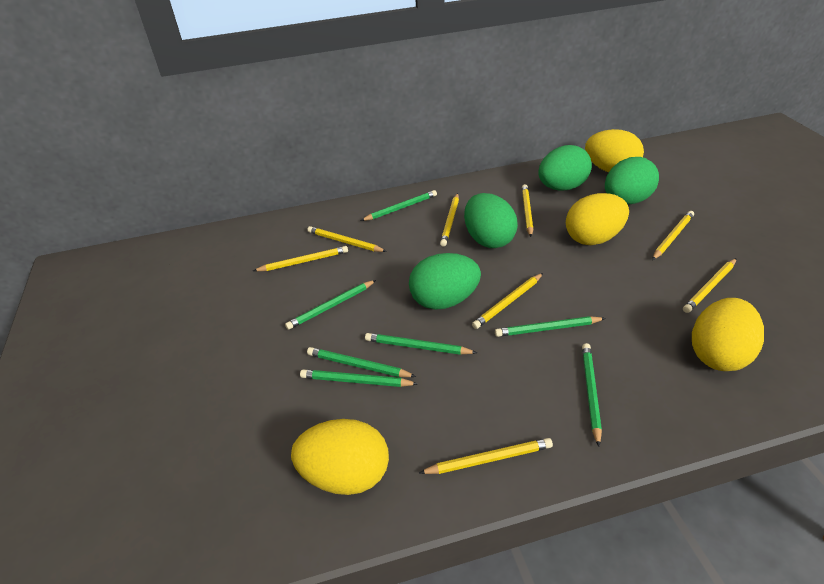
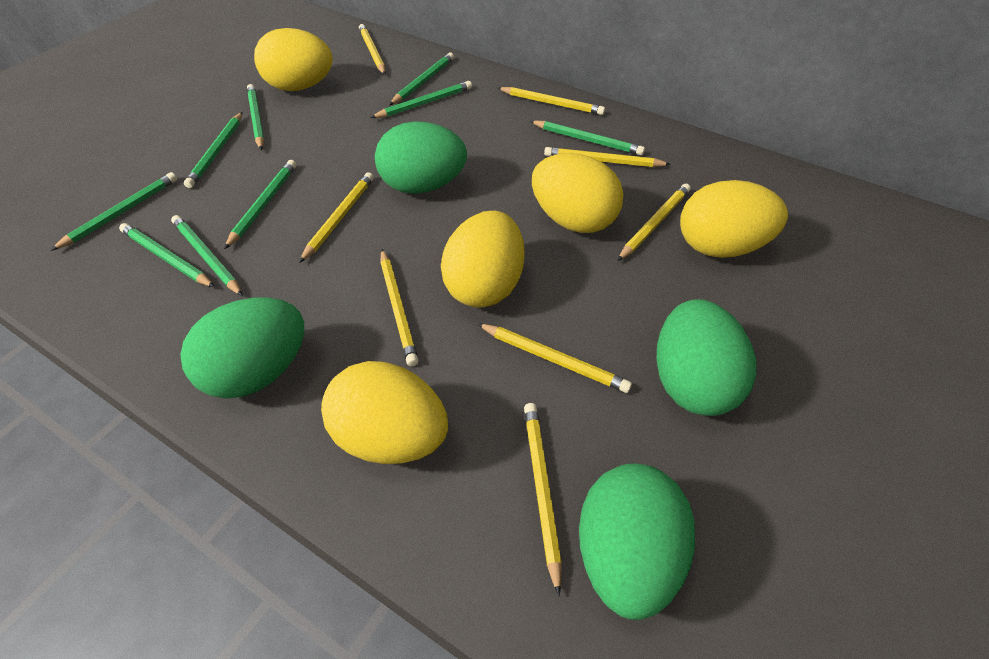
green pencil: [285,280,376,330] [300,369,418,387] [307,347,416,377] [361,190,437,221] [365,333,477,355] [495,316,606,337] [582,343,602,447] = 7 -> [51,172,177,251] [119,223,215,287] [171,215,243,296] [184,112,243,188] [224,160,296,249] [247,84,264,150] [371,81,472,118] [389,53,454,105] [530,121,645,155] = 9
yellow egg: [291,419,389,495] [566,193,629,245] [585,129,644,172] [692,298,764,371] = 4 -> [254,28,333,91] [321,361,448,464] [441,211,525,308] [532,153,623,233] [680,180,788,258] = 5

